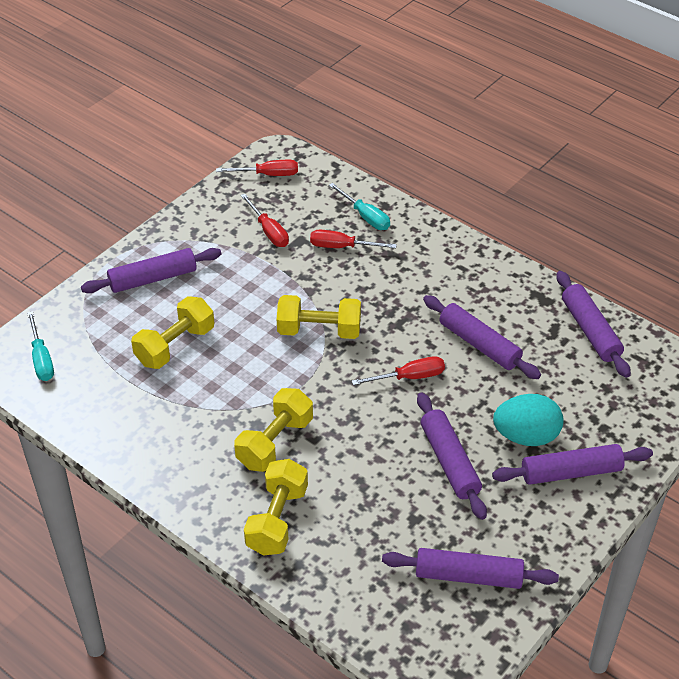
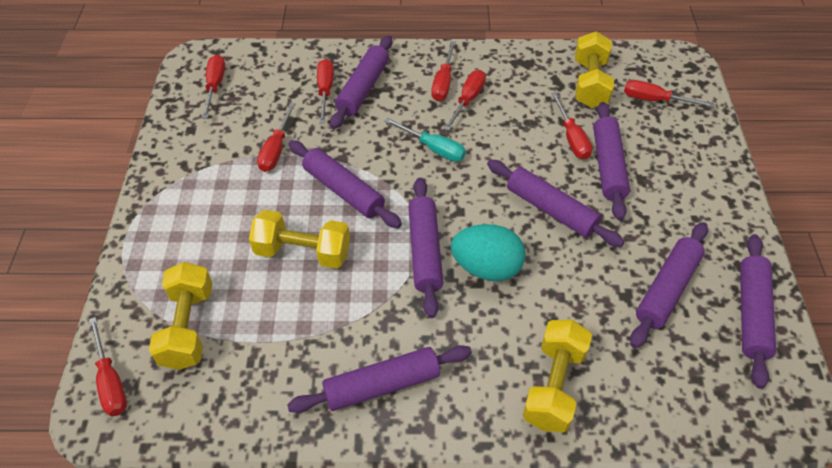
purple rolling pin: [81,248,221,293] [382,548,559,589] [417,392,487,520] [423,295,541,379] [492,444,653,485] [557,271,631,378] = 6 -> [287,345,472,413] [289,140,402,228] [330,35,392,129] [409,178,443,318] [487,159,625,247] [593,102,630,220] [630,222,708,348] [740,234,776,389] = 8
red screwdriver: [216,160,298,176] [241,194,289,247] [310,230,397,248] [352,356,445,385] = 4 -> [89,317,127,416] [202,55,225,118] [257,103,296,172] [317,59,334,123] [431,41,456,101] [444,70,486,131] [551,92,592,159] [624,80,714,108] = 8
turquoise screwdriver: [27,311,54,381] [329,183,390,230] = 2 -> [384,118,466,162] = 1

